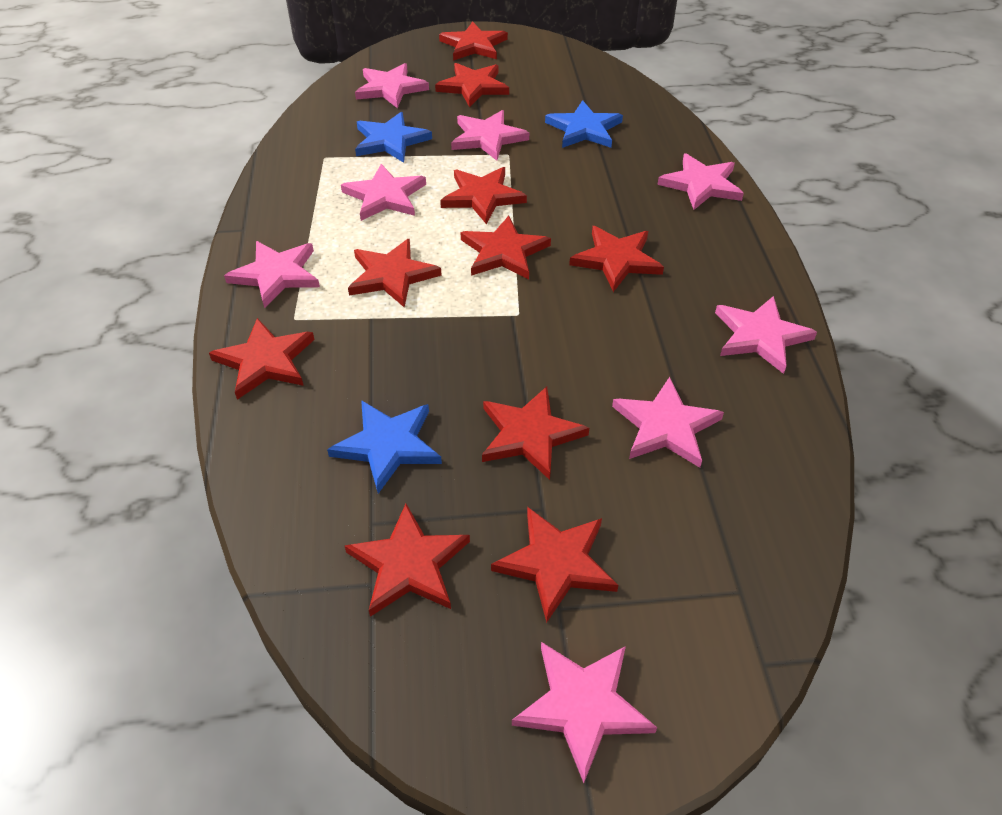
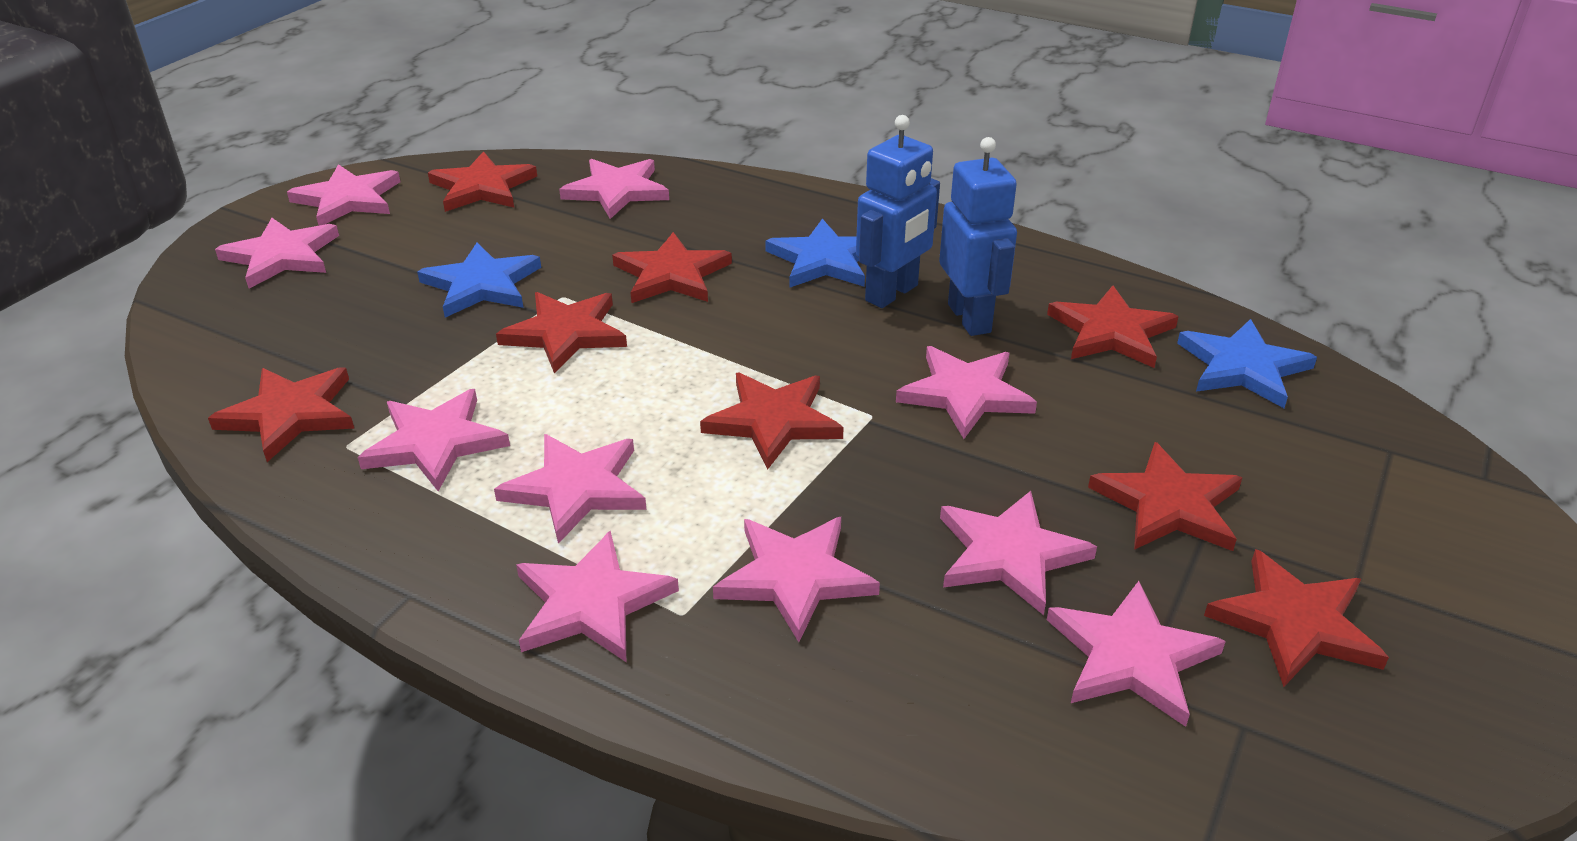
blue robot: none = 0 -> [856,115,940,308] [939,137,1017,336] = 2
pink star: [224,241,320,309] [341,164,426,221] [355,63,429,108] [451,110,529,161] [512,642,657,783] [612,377,724,468] [657,154,744,210] [715,296,817,374] = 8 -> [215,217,339,289] [287,164,401,225] [358,389,510,491] [494,434,646,544] [516,531,679,662] [559,159,669,219] [713,517,880,642] [896,346,1037,439] [940,491,1097,615] [1047,581,1226,727] = 10
red star: [209,318,315,400] [345,504,470,617] [348,239,442,307] [435,63,509,107] [439,21,508,61] [440,167,527,225] [461,216,551,279] [482,386,589,480] [491,507,618,623] [569,226,664,292] = 10 -> [208,367,354,462] [428,151,537,212] [496,292,627,374] [612,232,732,303] [700,373,844,469] [1047,286,1179,368] [1088,442,1242,551] [1204,549,1389,687] = 8

